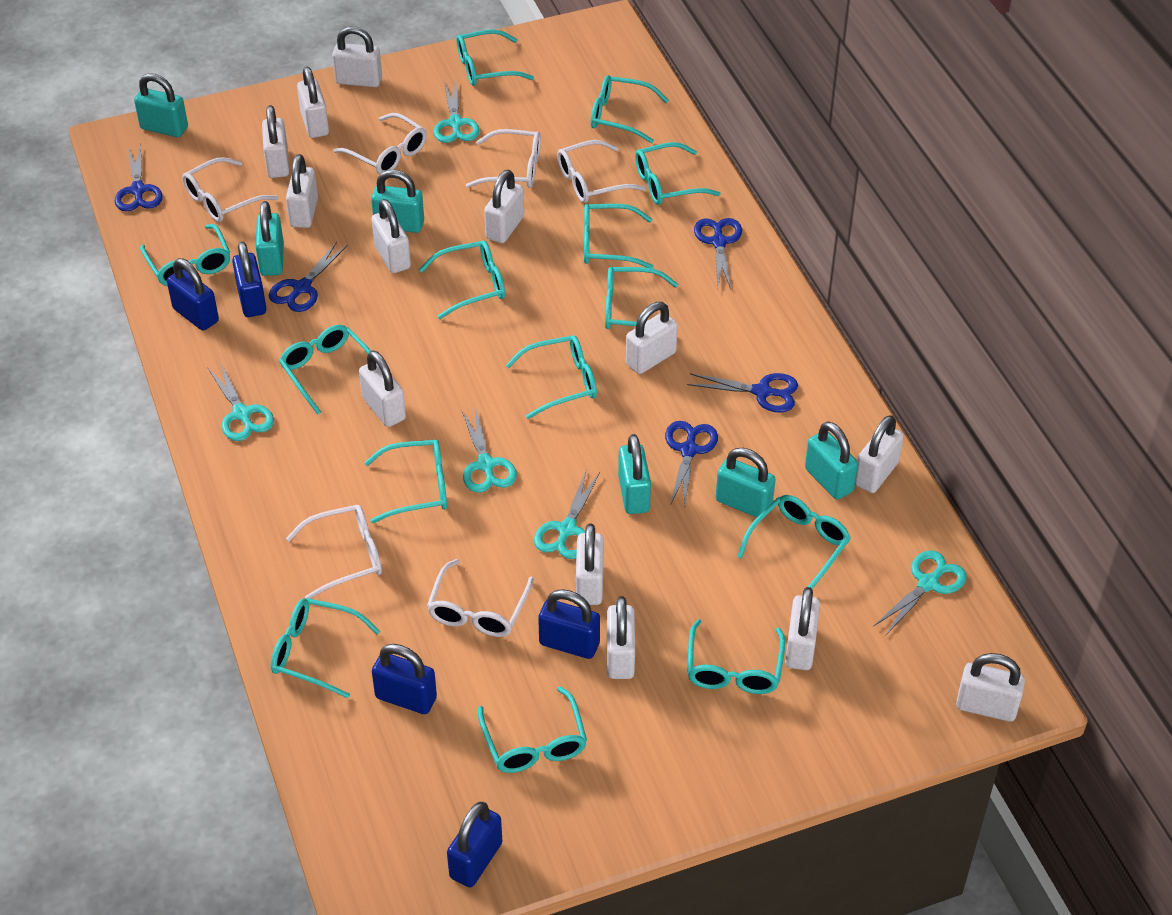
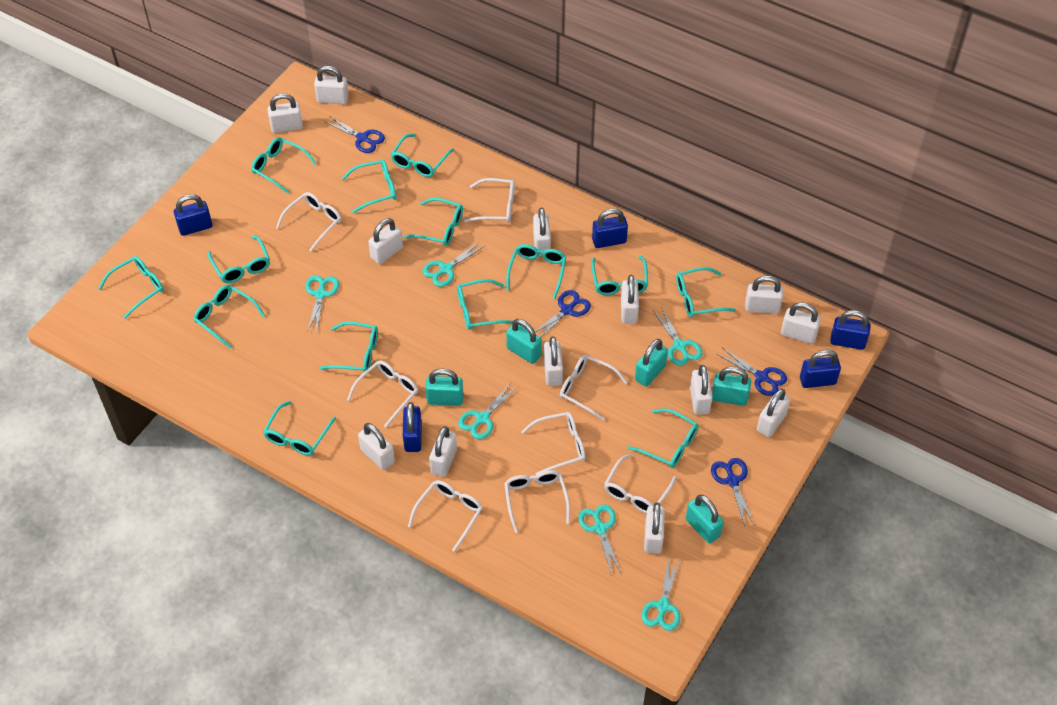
blue scissors: [115,143,163,212] [269,242,348,312] [665,421,718,506] [687,373,798,413] [694,218,742,289] = 5 -> [325,116,385,153] [535,290,591,338] [711,458,754,526] [717,348,787,396] = 4
turquoise padlock: [134,73,188,137] [255,201,284,276] [371,170,424,233] [618,434,651,514] [716,448,775,518] [805,421,858,500] = 6 -> [425,369,464,406] [506,319,542,364] [635,339,668,387] [686,495,724,543] [712,367,751,406] = 5
turquoise scissors: [207,362,274,441] [434,81,480,143] [462,406,517,493] [534,471,600,559] [873,550,967,636] = 5 -> [305,275,339,333] [423,241,486,287] [458,383,519,439] [578,504,621,576] [641,559,680,631] [654,307,702,366] = 6
white glasses: [182,157,278,222] [286,505,382,599] [334,113,427,174] [427,559,534,637] [466,129,541,188] [557,140,645,203] = 6 -> [276,192,341,252] [347,361,418,428] [408,480,483,552] [464,178,515,223] [504,470,570,533] [521,412,586,475] [560,355,628,421] [604,454,676,513] = 8

